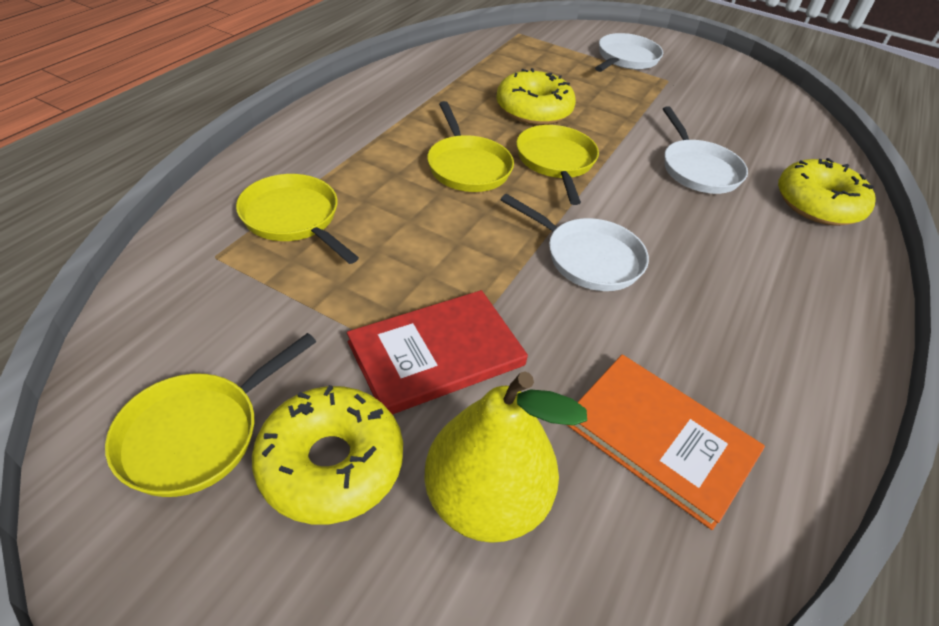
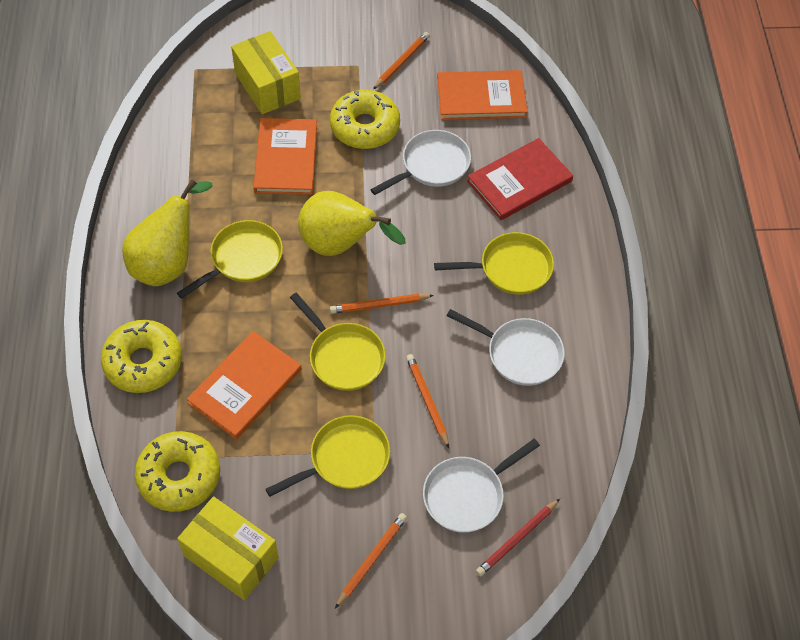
orange book: [567,355,765,530] = 1 -> [187,331,302,440] [253,118,317,195] [437,70,528,120] = 3
orange pencil: none = 0 -> [330,294,434,314] [335,513,407,608] [373,32,430,89] [406,354,449,448] = 4
red pencil: none = 0 -> [476,499,560,577] = 1
yellow box: none = 0 -> [177,496,279,600] [231,31,301,114] = 2
yellow pear: [424,371,587,543] = 1 -> [122,179,213,286] [298,191,405,256] = 2

